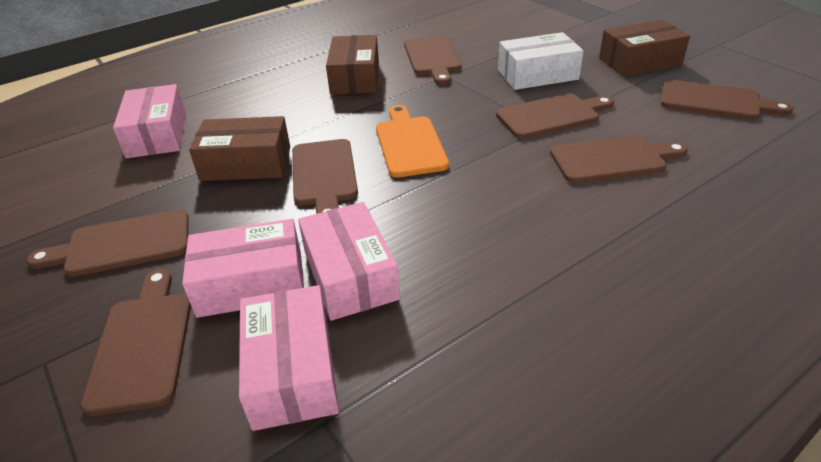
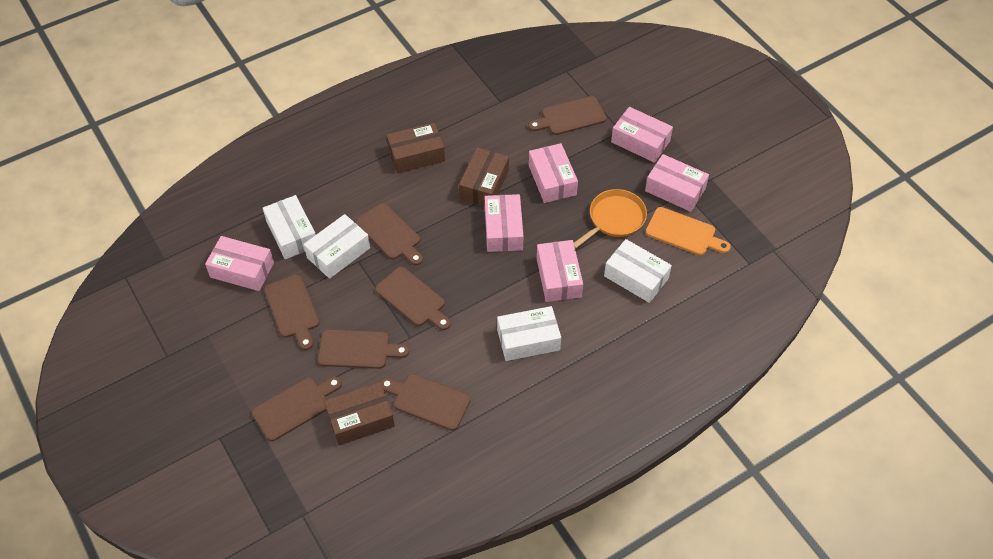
orange pan: none = 0 -> [574,189,647,249] = 1
pink box: [113,84,186,158] [182,219,304,318] [239,285,339,431] [298,202,400,321] = 4 -> [205,236,274,291] [485,194,524,252] [528,143,578,203] [536,240,583,302] [611,107,673,163] [645,154,709,212] = 6
white box: [498,32,584,90] = 1 -> [263,195,316,259] [304,214,370,279] [497,306,561,361] [604,239,672,303] = 4

